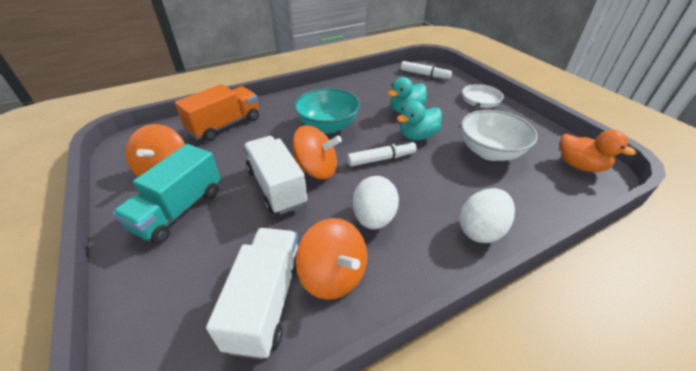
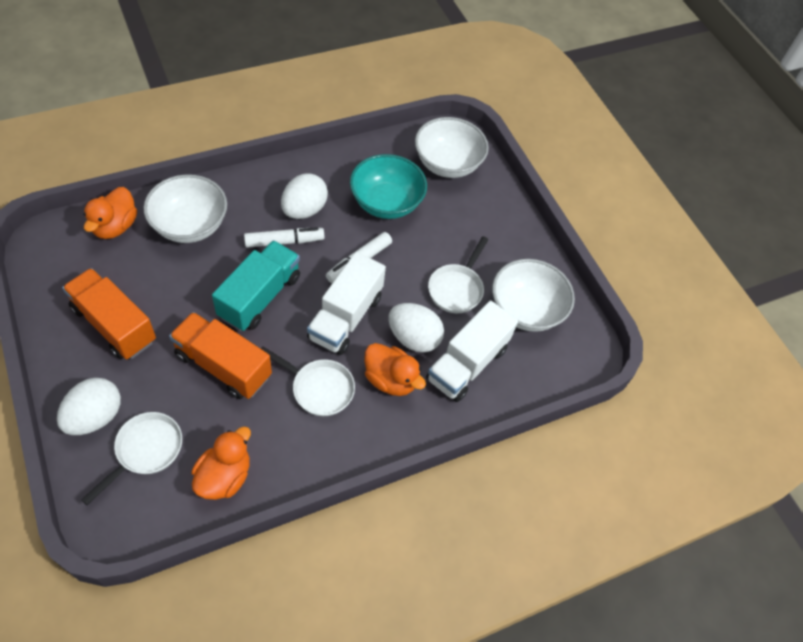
orange duck: [560,130,636,172] = 1 -> [83,187,137,239] [191,426,251,500] [364,343,426,396] = 3
orange spinning top: [125,124,185,177] [293,125,342,179] [296,218,367,300] = 3 -> none = 0
orange truck: [174,84,259,141] = 1 -> [62,268,156,359] [169,312,272,399] = 2
turquoise duck: [388,77,427,113] [397,101,442,140] = 2 -> none = 0
white bowl: [461,110,538,161] = 1 -> [143,174,227,243] [415,117,489,178] [492,259,575,332] = 3
white egg: [352,176,399,229] [460,188,515,243] = 2 -> [57,378,121,435] [281,173,328,219] [388,303,444,353] = 3
white pan: [462,84,504,113] = 1 -> [81,412,182,505] [261,346,355,416] [428,236,489,313] = 3

